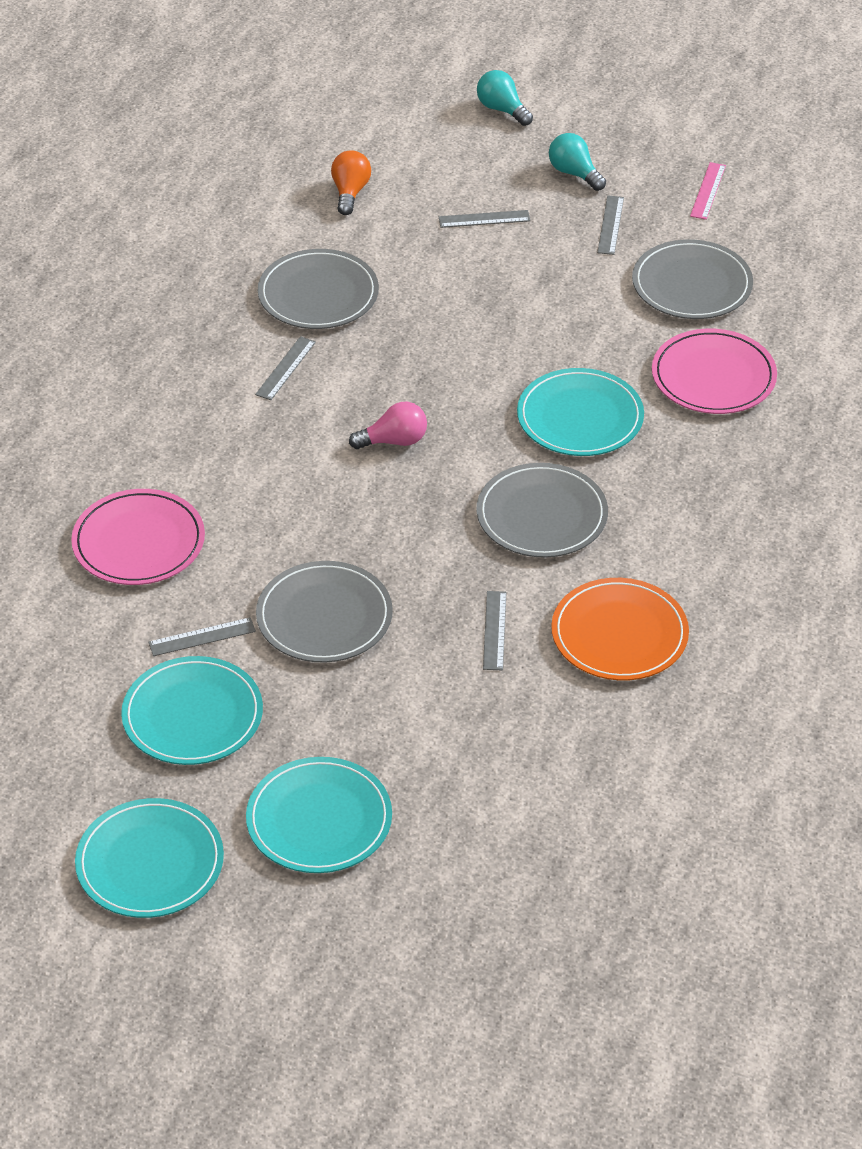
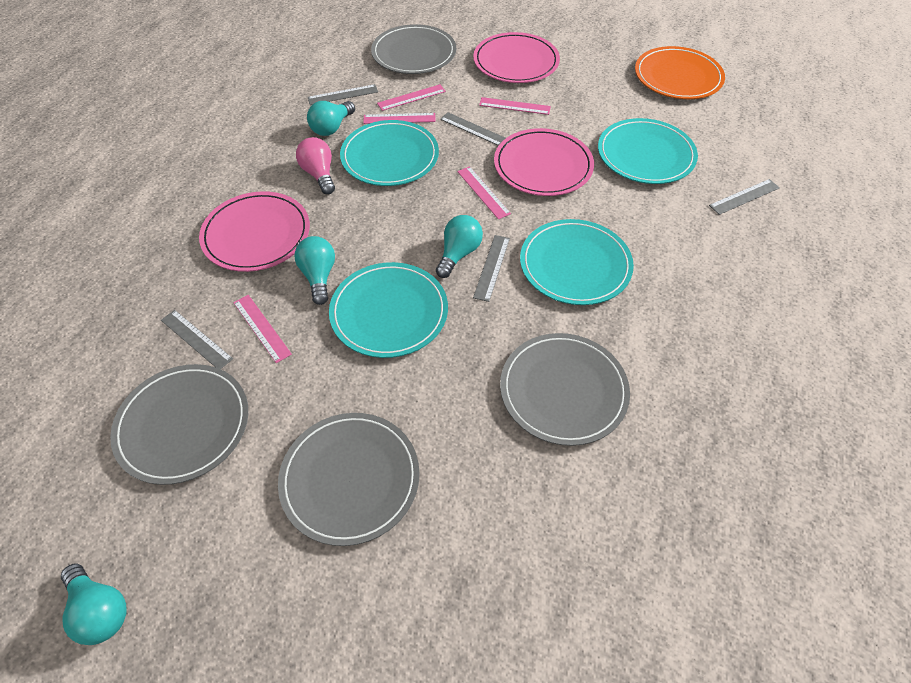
orange light bulb: [331,150,371,215] = 1 -> none = 0
pink plate: [71,489,205,585] [652,329,777,414] = 2 -> [199,191,310,272] [473,32,560,83] [494,128,594,196] = 3
pink ruler: [690,162,726,220] = 1 -> [233,295,292,363] [363,113,436,124] [377,84,446,111] [457,166,511,219] [479,97,551,115] = 5
turquoise light bulb: [477,70,533,126] [549,133,606,191] = 2 -> [61,564,127,645] [294,236,335,305] [307,101,355,136] [436,215,483,278] = 4

